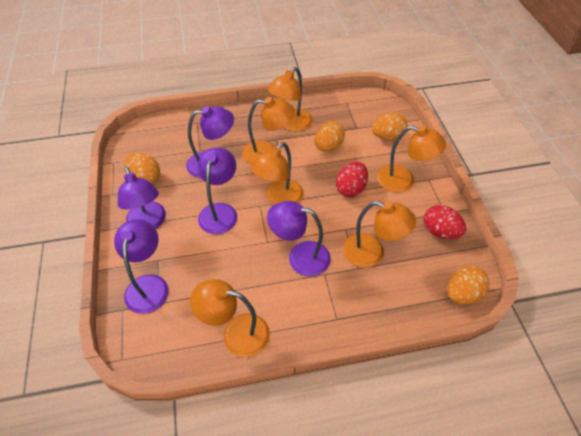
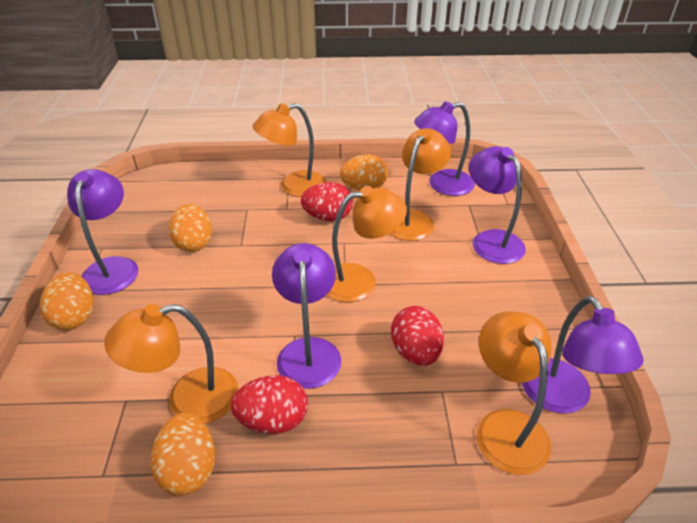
orange lamp: [190,279,270,357] [242,97,295,165] [251,142,303,205] [268,67,313,131] [342,201,417,268] [377,126,446,192] = 6 -> [104,304,238,424] [252,103,327,197] [327,186,407,302] [390,128,451,241] [476,311,551,475] = 5
red egg: [336,162,368,197] [424,205,466,239] = 2 -> [230,375,308,434] [301,182,353,221] [391,306,444,366] = 3

